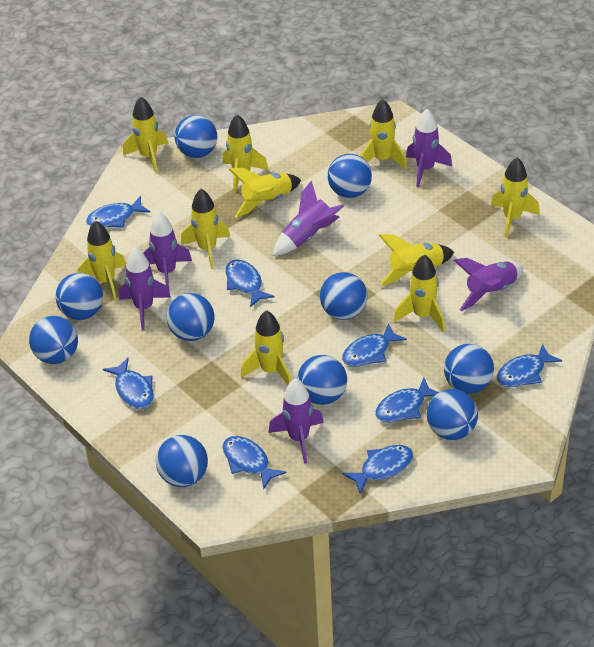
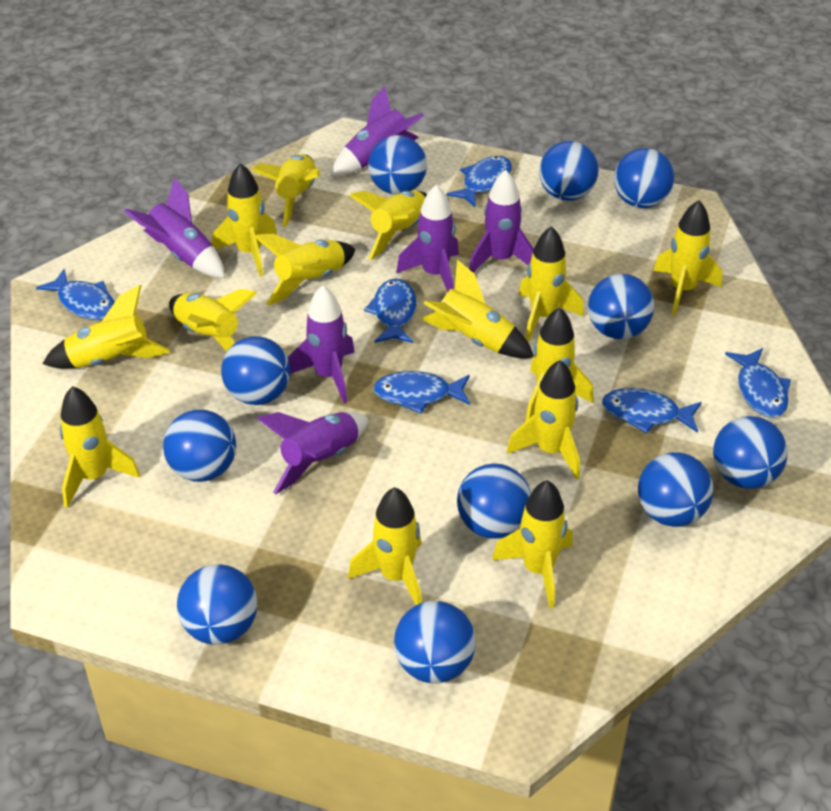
blue ball: [29,316,78,364] [56,273,103,320] [156,435,208,487] [167,293,214,341] [175,115,217,158] [297,355,347,405] [320,272,367,320] [328,154,372,198] [427,389,478,440] [444,344,494,394] = 10 -> [163,410,236,482] [177,564,257,645] [221,336,290,405] [368,135,427,195] [394,601,476,683] [457,463,531,539] [539,141,599,201] [588,274,654,339] [614,148,674,208] [638,452,713,527] [713,416,788,489] = 11
blue fish: [86,196,151,227] [103,358,154,409] [223,436,287,489] [225,259,275,307] [342,323,407,367] [342,445,413,493] [375,378,439,423] [497,344,562,387] = 8 -> [36,269,115,320] [364,279,417,343] [373,371,470,414] [446,156,512,208] [602,388,702,434] [725,348,791,418] = 6
yellow rocket: [78,221,126,301] [123,97,168,174] [181,189,230,269] [222,114,269,193] [228,168,301,218] [241,310,291,385] [360,99,407,170] [379,234,454,286] [394,254,445,332] [491,157,540,238] = 10 -> [43,285,170,368] [59,386,140,508] [169,289,257,352] [212,163,277,277] [251,154,320,227] [254,234,355,306] [348,487,422,605] [349,190,427,260] [422,259,534,358] [492,480,573,608] [507,360,580,479] [519,226,584,342] [525,307,594,422] [653,200,722,315] = 14

